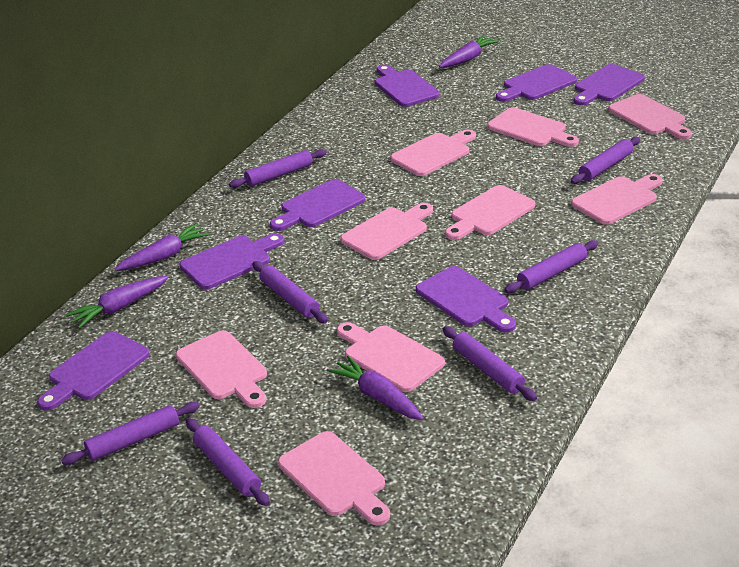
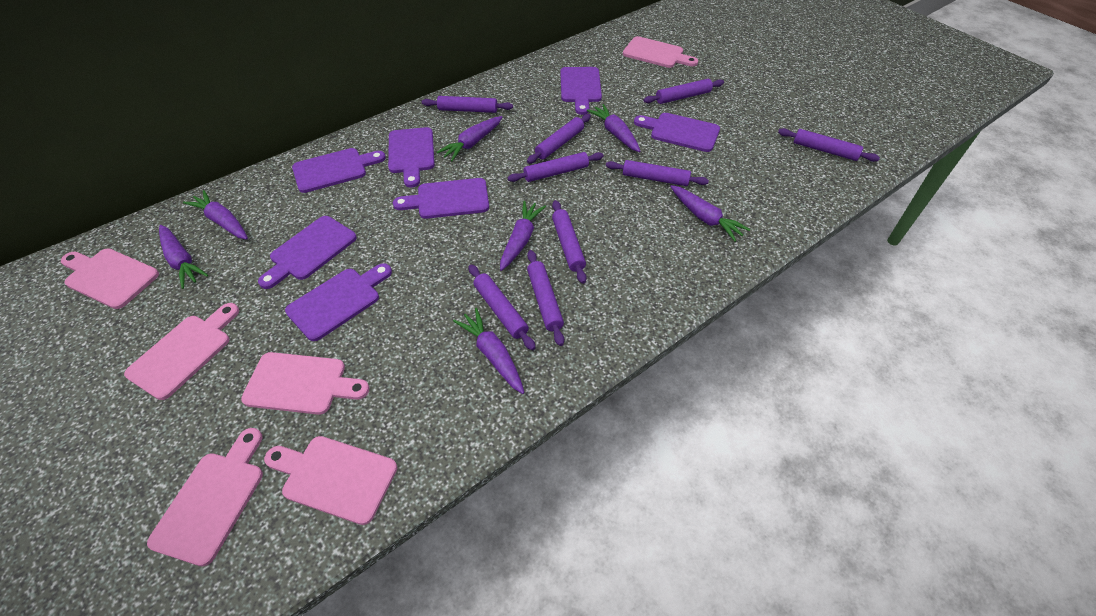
pink cutting board: [176,330,267,408] [278,431,390,525] [337,322,445,392] [340,203,433,260] [390,130,476,176] [445,185,535,240] [487,107,579,147] [571,174,663,225] [608,94,692,139] = 9 -> [61,249,159,309] [124,303,239,400] [147,428,263,566] [241,352,369,415] [264,436,397,525] [623,36,698,68] = 6
purple carrot: [66,276,169,328] [115,223,210,271] [327,355,424,420] [439,35,499,68] = 4 -> [159,225,208,289] [183,190,248,239] [437,116,502,161] [453,308,525,394] [500,201,546,271] [587,104,640,152] [670,185,750,242] = 7
purple rolling pin: [61,402,200,465] [186,418,270,506] [229,149,327,188] [253,261,328,323] [443,326,537,401] [504,240,599,293] [571,137,640,184] = 7 -> [422,96,513,113] [469,264,536,350] [508,152,604,182] [527,114,591,164] [527,250,564,346] [552,200,586,284] [606,160,709,186] [643,79,724,104] [778,128,880,162] = 9

